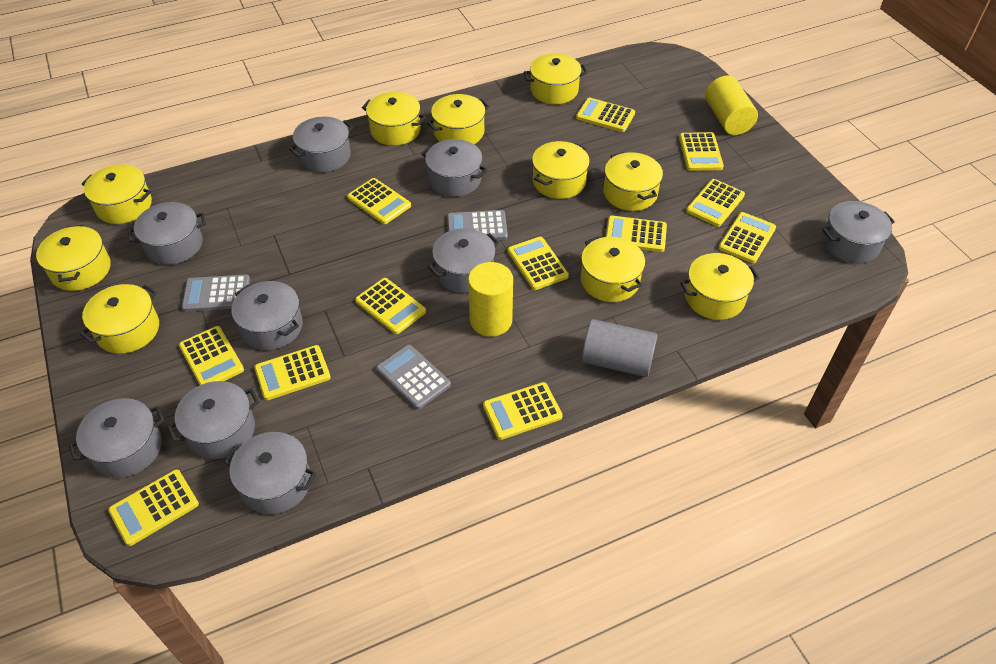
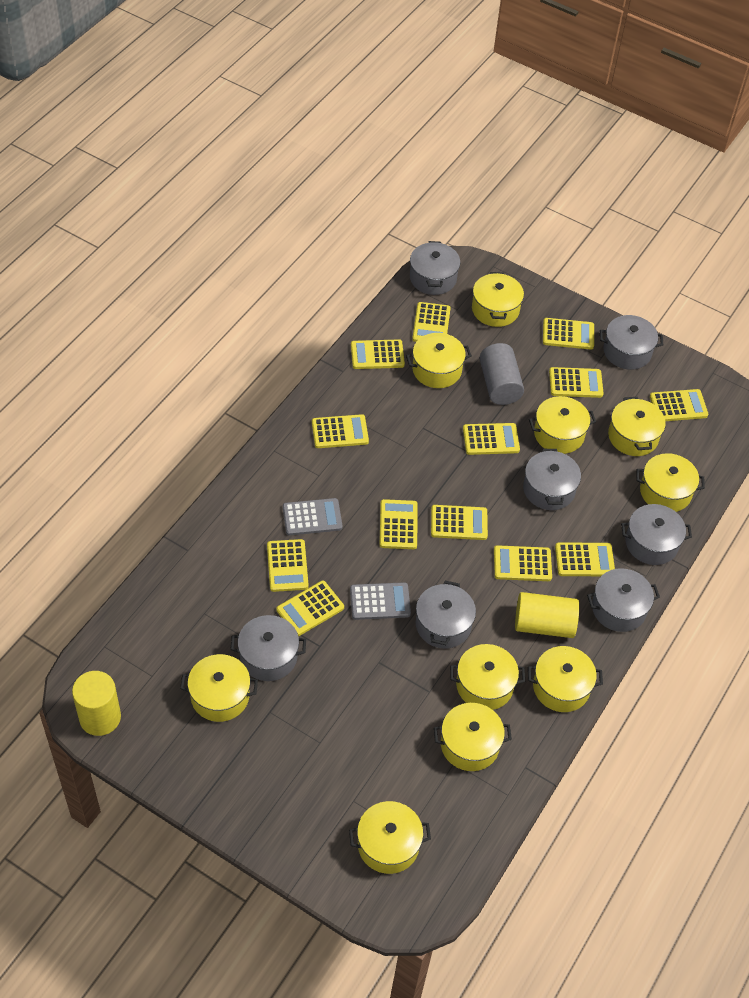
grey calculator: [182,274,250,312] [376,345,451,409] [447,210,508,241] = 3 -> [283,498,342,536] [350,582,411,620] = 2
grey pot: [69,398,165,478] [128,202,206,265] [167,381,259,459] [224,432,316,514] [231,281,303,350] [289,117,353,172] [421,139,487,197] [428,228,499,293] [822,201,895,263] = 9 -> [230,615,306,681] [410,241,460,295] [416,581,476,649] [523,449,581,510] [587,568,660,632] [600,315,663,370] [621,504,692,565] = 7
yellow calculator: [108,469,199,546] [179,326,244,385] [254,345,331,400] [347,178,411,224] [355,278,426,334] [483,382,563,440] [508,237,569,290] [576,98,635,132] [606,216,667,252] [679,132,724,171] [686,179,745,227] [718,212,776,263] = 12 -> [267,539,309,592] [276,581,344,636] [312,414,369,448] [351,339,405,369] [380,499,418,549] [412,302,451,342] [431,505,488,540] [463,423,520,455] [494,545,552,581] [543,318,594,350] [549,367,603,398] [555,542,615,576] [650,389,708,421] = 13

